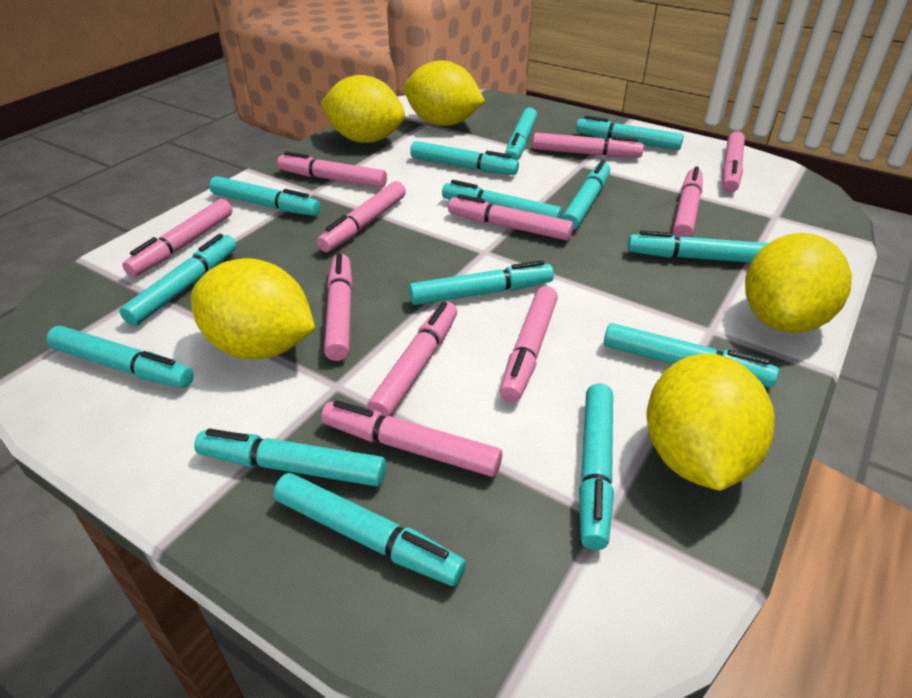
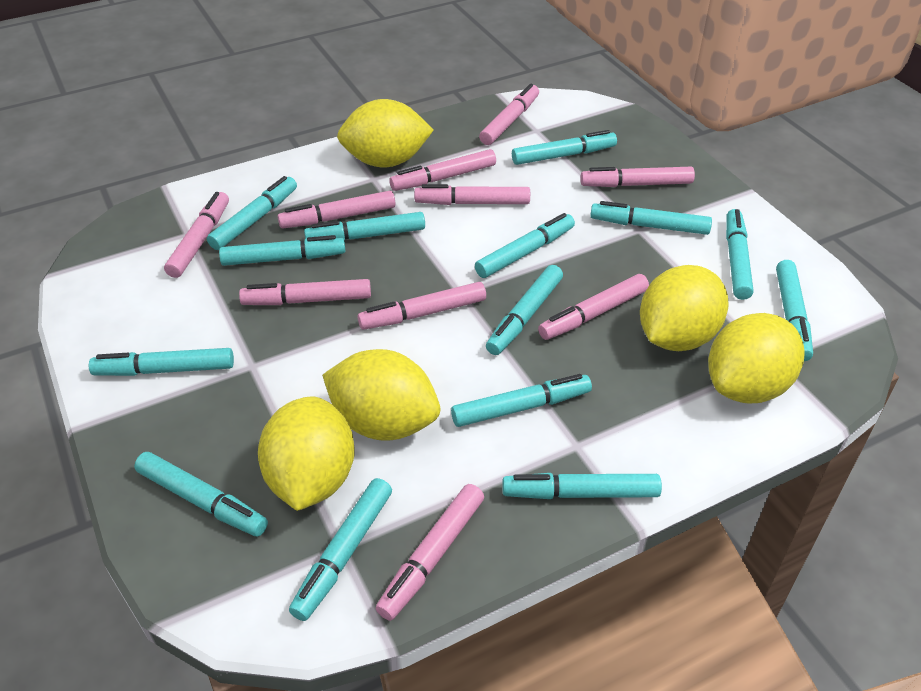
pink marker: [122,199,233,277] [277,151,387,188] [317,181,406,252] [321,400,502,477] [324,253,353,361] [367,301,457,417] [448,194,574,241] [500,286,558,402] [533,132,644,158] [673,166,703,237] [722,132,745,193] = 11 -> [164,192,229,278] [239,279,371,305] [278,191,395,228] [358,282,486,330] [375,484,484,621] [389,149,496,191] [414,184,530,205] [479,84,539,145] [538,274,649,340] [580,167,695,187] = 10

